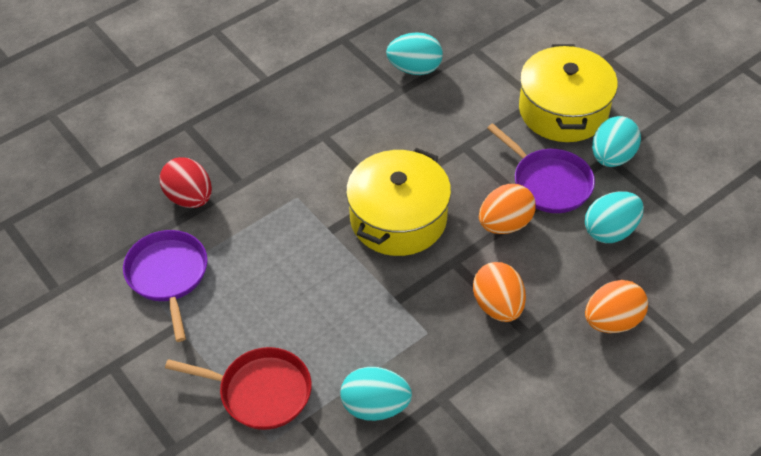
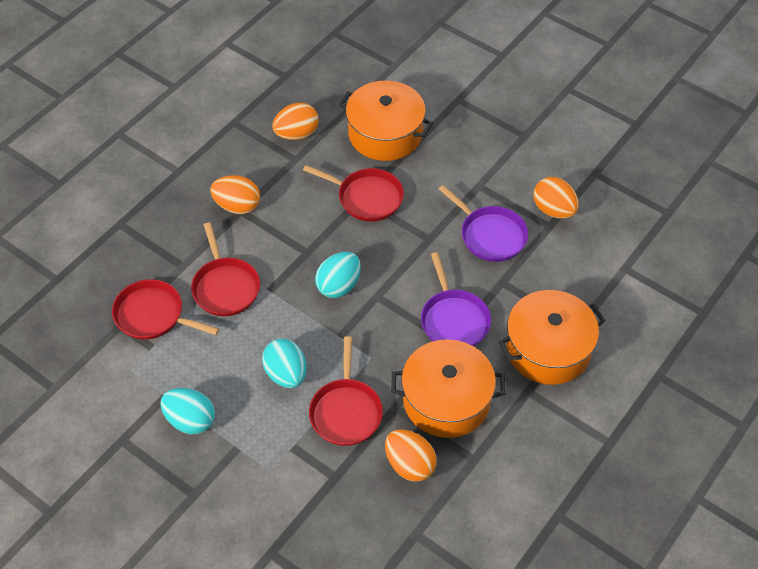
orange egg: [473,262,526,322] [479,184,536,234] [585,280,648,333] = 3 -> [210,175,260,214] [272,103,319,140] [385,430,437,481] [534,177,579,219] = 4
orange pot: none = 0 -> [339,81,433,161] [391,339,506,438] [499,290,606,385] = 3
red egg: [160,157,212,208] = 1 -> none = 0
red pan: [165,347,312,430] = 1 -> [112,279,219,340] [191,222,260,316] [303,165,404,222] [309,336,383,446] = 4
turquoise egg: [341,367,412,421] [386,32,443,75] [585,191,644,243] [592,116,641,167] = 4 -> [161,388,215,434] [262,339,307,388] [315,252,361,298] = 3
yellow pot: [346,148,451,256] [519,44,618,142] = 2 -> none = 0

